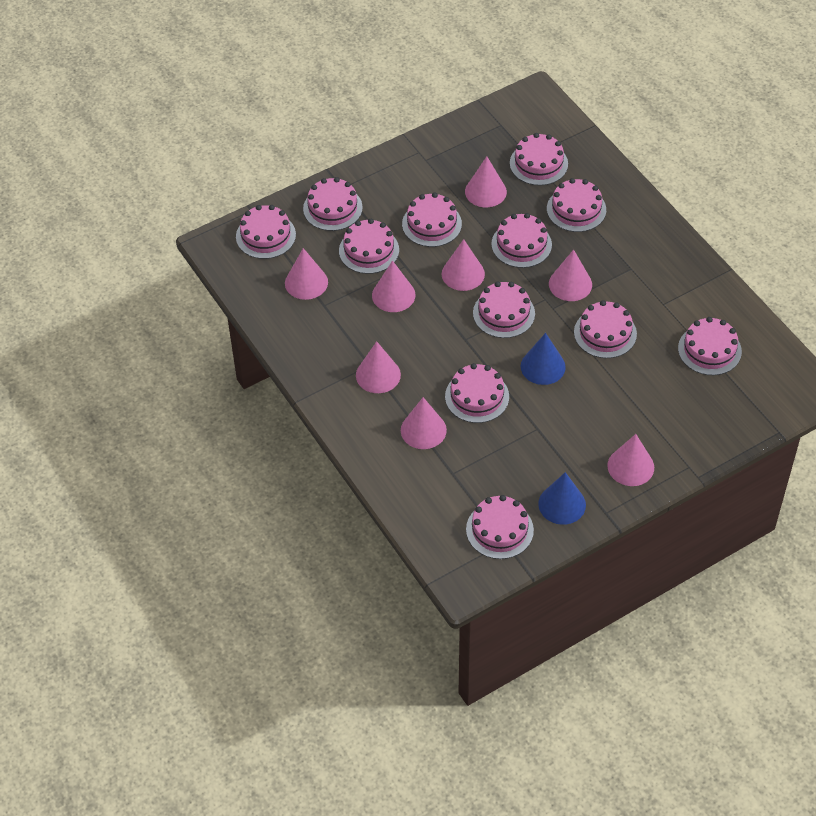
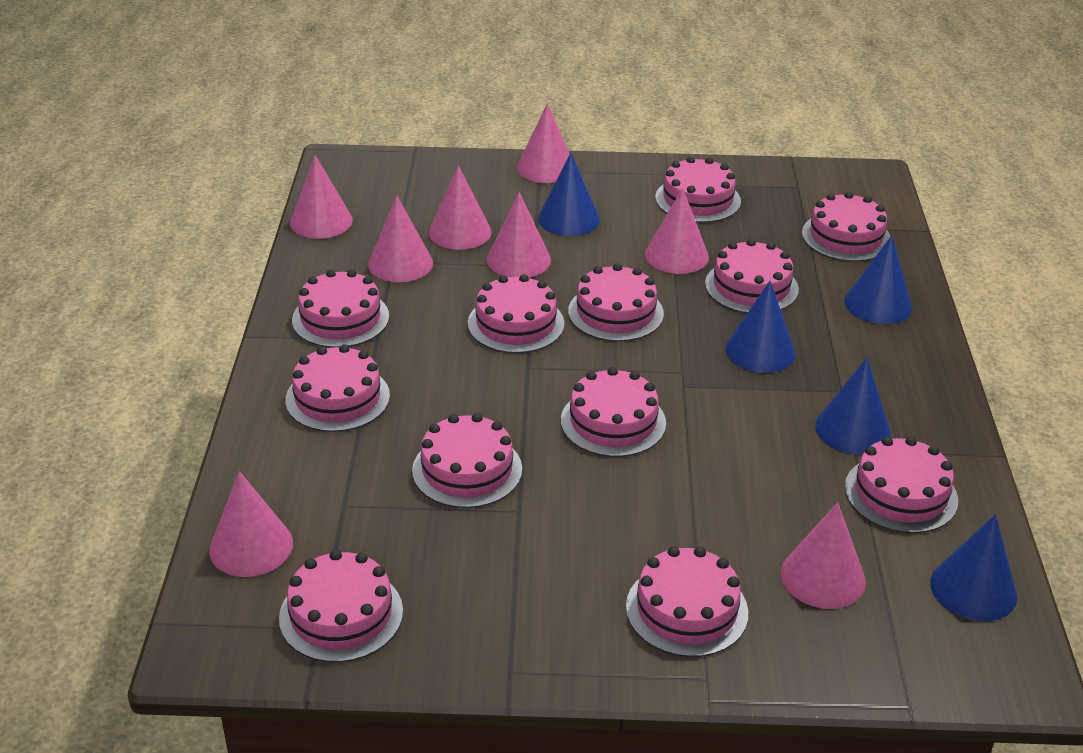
blue cone: [521,333,566,385] [538,472,586,525] = 2 -> [538,153,600,236] [725,281,796,373] [815,357,891,455] [844,235,912,324] [930,514,1017,621] = 5

